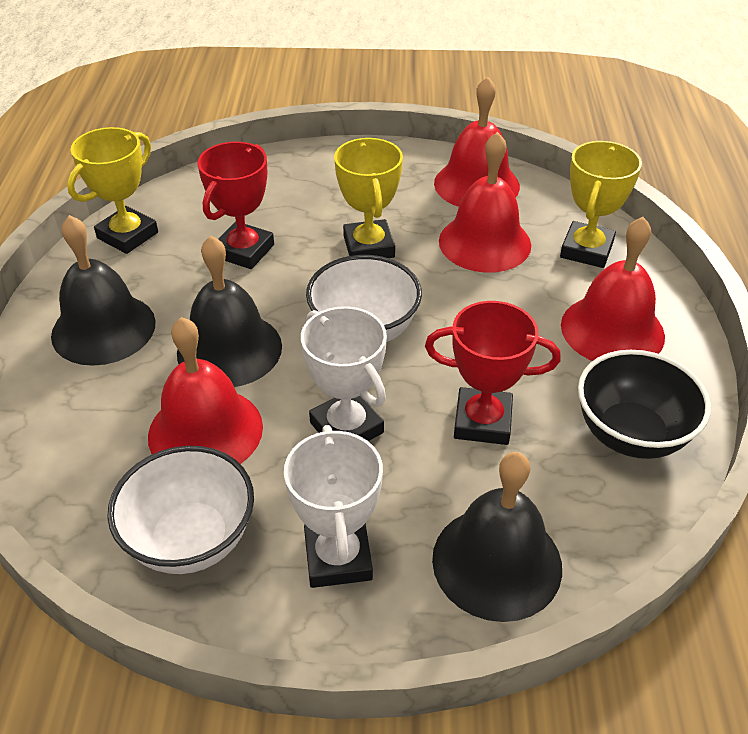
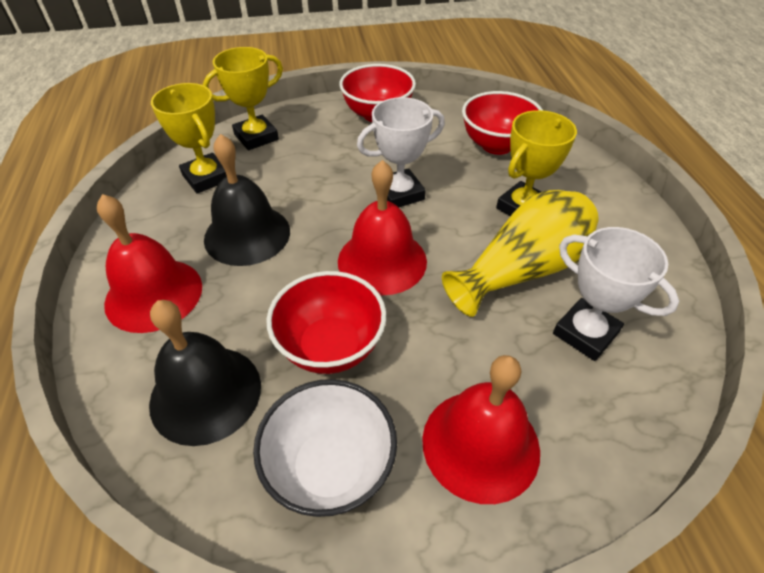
black bell: [51,215,156,366] [177,236,282,387] [432,452,562,622] = 3 -> [149,300,261,446] [204,134,290,266] = 2
black bowl: [578,350,711,459] = 1 -> none = 0
red bell: [148,317,263,464] [434,77,520,207] [439,132,531,273] [561,217,665,361] = 4 -> [97,194,202,333] [338,160,427,295] [422,355,540,504] = 3
red bowl: none = 0 -> [266,271,386,374] [339,64,416,122] [462,91,543,155] = 3
red trophy: [197,141,274,269] [425,301,561,445] = 2 -> none = 0
white bowl: [107,446,254,574] [306,255,422,342] = 2 -> [253,379,397,517] = 1
yellow vase: none = 0 -> [442,190,599,317] = 1

